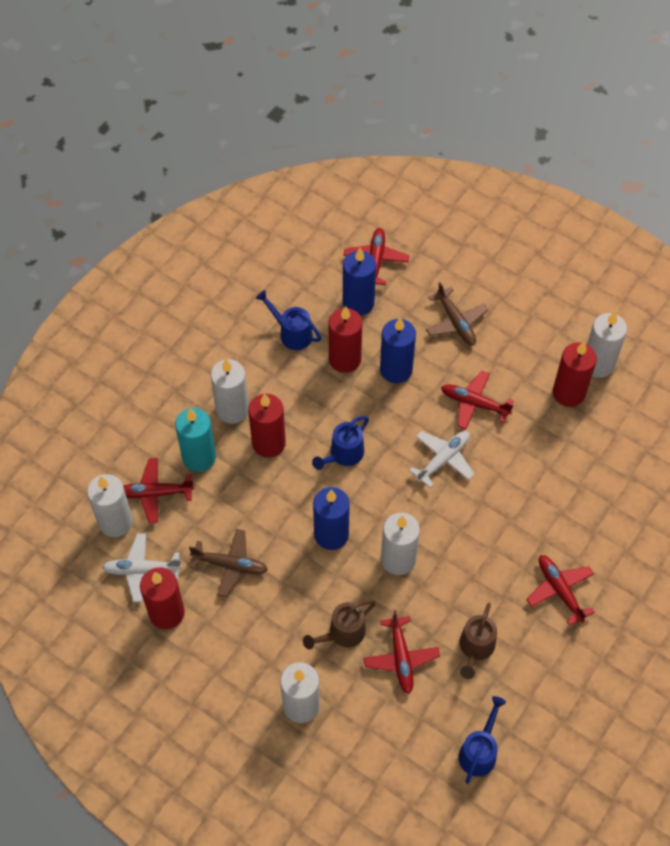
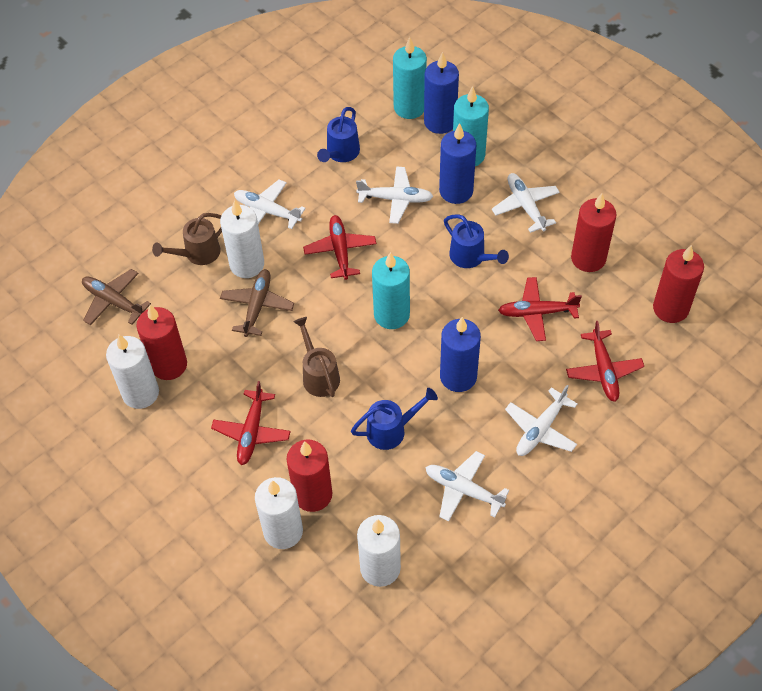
red plane: [123,458,194,523] [344,228,409,285] [364,610,440,694] [441,371,514,430] [526,555,595,626] = 5 -> [211,381,291,465] [303,215,376,280] [498,277,582,341] [566,321,644,402] = 4
turquoise candle: [175,408,216,472] = 1 -> [372,252,410,329] [393,37,427,119] [453,86,489,166] = 3
white candle: [87,474,133,537] [211,359,249,424] [280,662,320,723] [381,513,420,575] [587,311,627,378] = 5 -> [106,335,159,409] [220,200,264,278] [255,477,303,549] [357,515,401,587] = 4
white plane: [102,533,182,602] [409,431,474,488] = 2 -> [234,179,306,229] [356,166,433,224] [425,451,509,522] [492,173,560,233] [505,385,578,456] = 5

